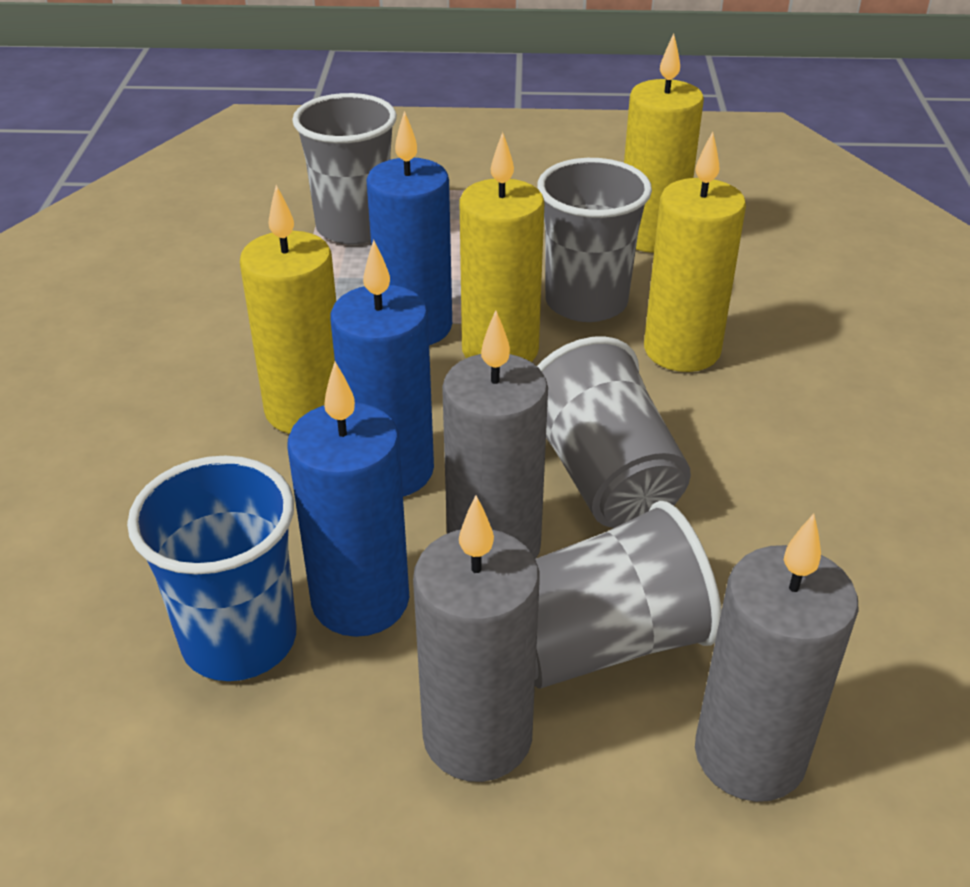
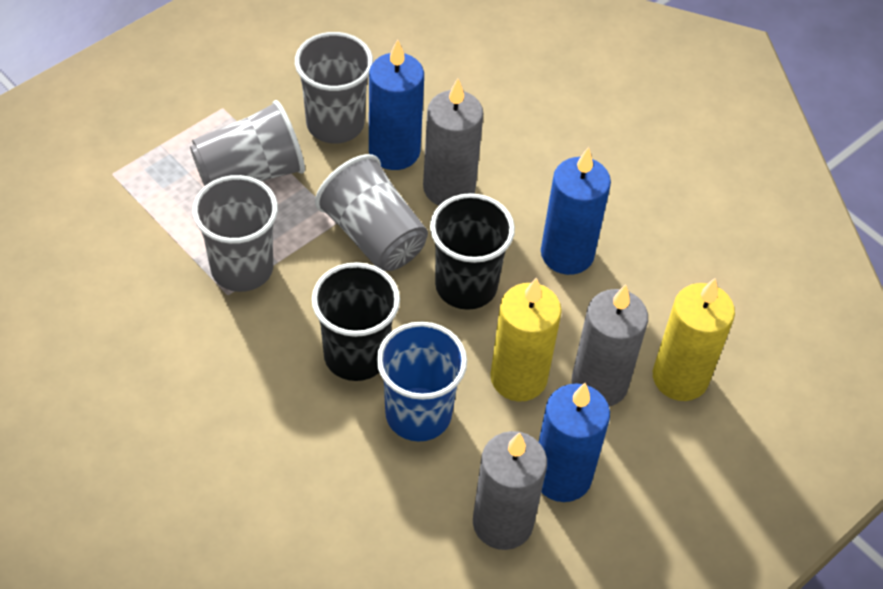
black cup: none = 0 -> [312,262,400,381] [430,193,515,310] = 2
yellow candle: [240,185,336,434] [459,132,544,362] [624,34,704,253] [644,132,746,372] = 4 -> [490,278,562,402] [653,278,735,401] = 2

